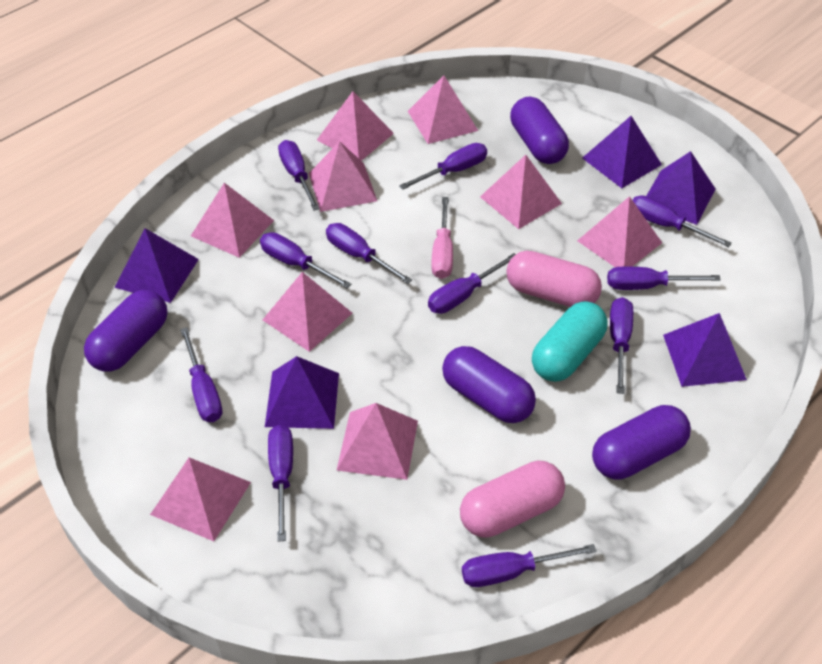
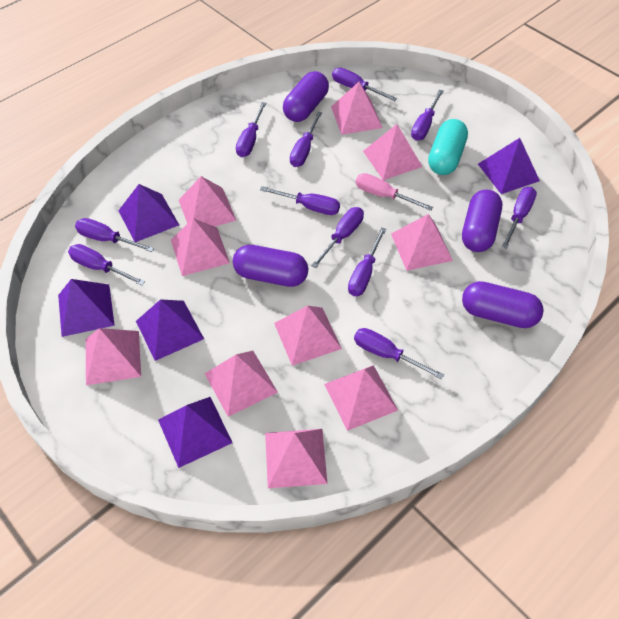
pink capsule: [460,460,565,538] [506,251,602,307] = 2 -> none = 0
pink pyramid: [150,458,251,541] [191,183,274,258] [263,272,352,352] [309,141,377,212] [317,91,394,161] [337,403,418,480] [408,75,478,144] [480,155,562,229] [577,196,662,267] = 9 -> [86,328,141,385] [171,218,230,276] [179,176,236,227] [204,351,278,417] [265,429,328,488] [274,306,342,366] [324,365,398,431] [331,82,383,135] [363,124,422,180] [391,214,453,271] = 10

